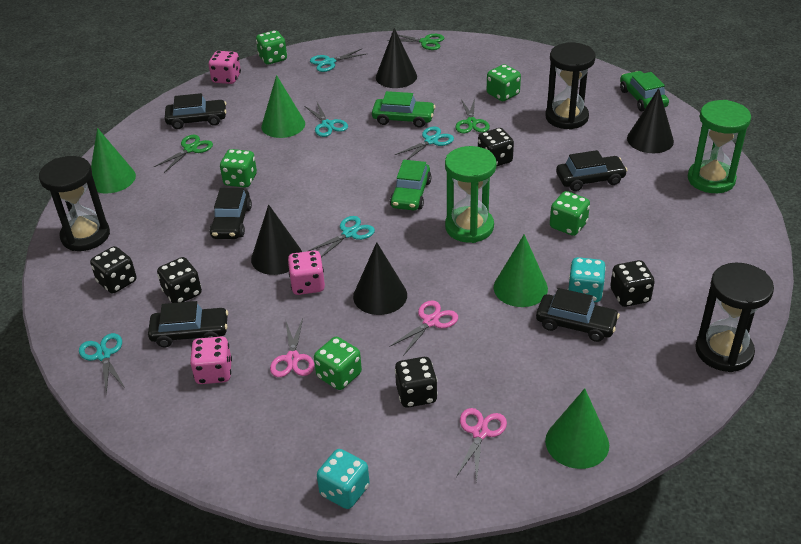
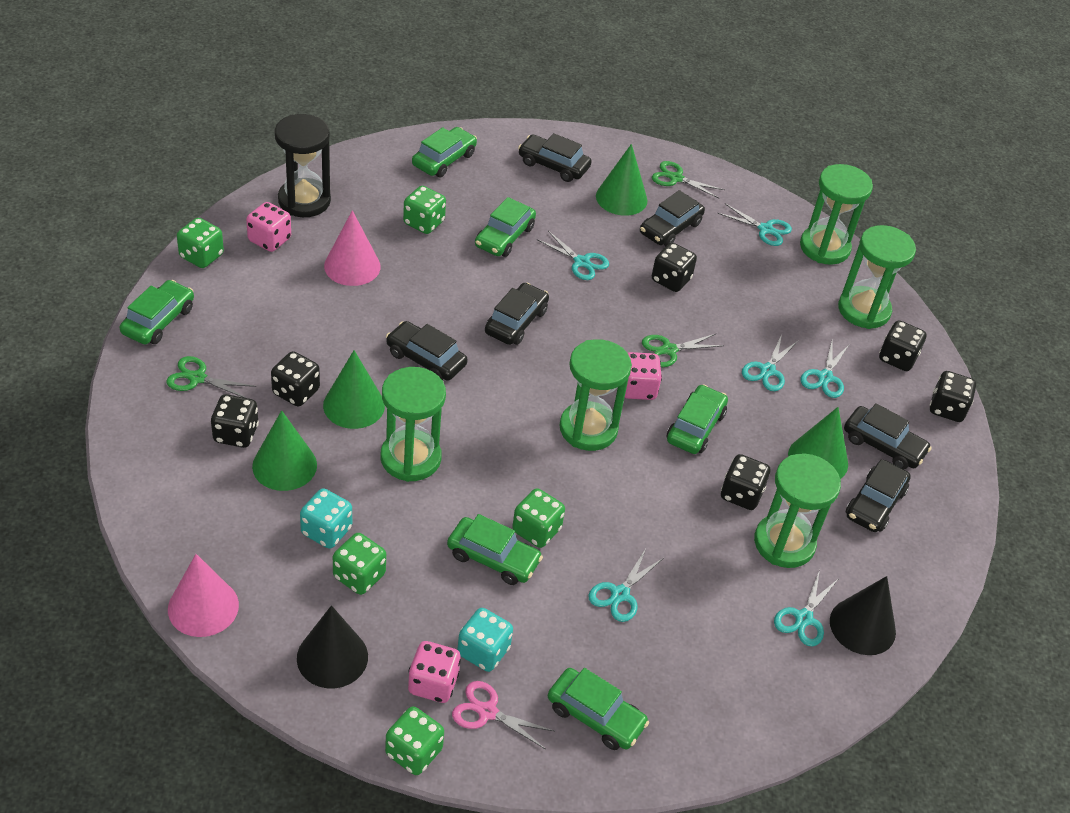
black car: [148,301,228,347] [165,93,226,129] [209,188,252,239] [536,288,620,342] [556,150,628,191] = 5 -> [386,321,468,381] [485,283,549,345] [518,133,592,182] [640,190,705,246] [844,403,932,469] [846,459,911,532] = 6
black cone: [251,204,302,275] [353,242,407,315] [376,28,417,88] [627,88,674,153] = 4 -> [297,605,368,688] [830,576,896,655] = 2
black dice: [90,246,137,294] [157,257,202,303] [395,357,438,408] [478,128,514,167] [610,260,655,307] = 5 -> [211,394,259,448] [271,351,320,406] [652,243,697,292] [721,454,770,510] [879,320,927,371] [930,371,976,422] = 6
black hourglass: [39,156,110,251] [545,43,596,130] [695,262,774,372] = 3 -> [275,114,331,217] = 1
green car: [372,91,435,128] [390,160,432,210] [620,71,669,111] = 3 -> [120,280,194,345] [412,127,477,177] [447,514,543,585] [475,197,536,257] [548,668,649,750] [667,384,728,454] = 6
green hourglass: [445,146,496,243] [688,100,751,193] = 2 -> [381,367,446,482] [560,339,632,451] [754,453,841,568] [800,164,873,265] [838,225,916,329] = 5
pink cone: none = 0 -> [168,554,239,637] [324,210,381,286] = 2
pink scissors: [270,318,314,377] [389,300,458,356] [456,408,507,482] = 3 -> [452,681,554,749] = 1
turquoise scissors: [79,333,125,395] [305,102,348,137] [308,216,375,257] [310,49,368,72] [395,126,454,160] = 5 -> [537,231,609,280] [588,549,664,622] [717,204,792,246] [742,334,799,391] [774,570,838,646] [801,342,850,398] = 6

